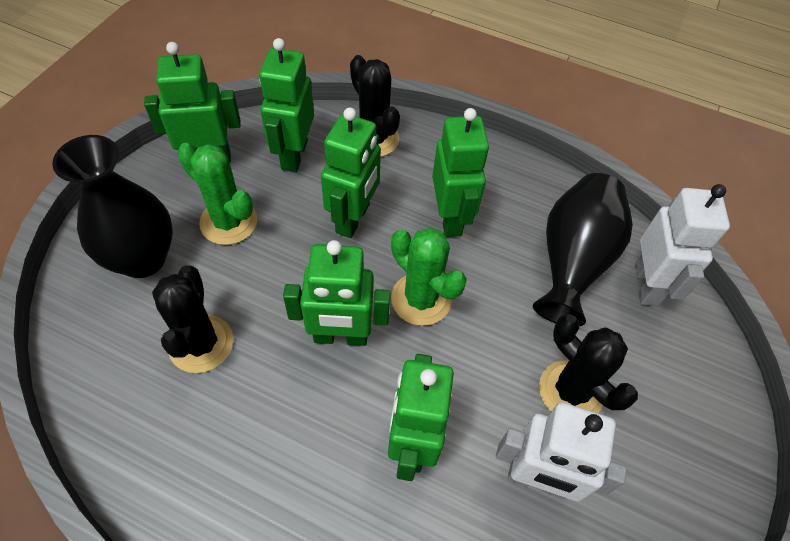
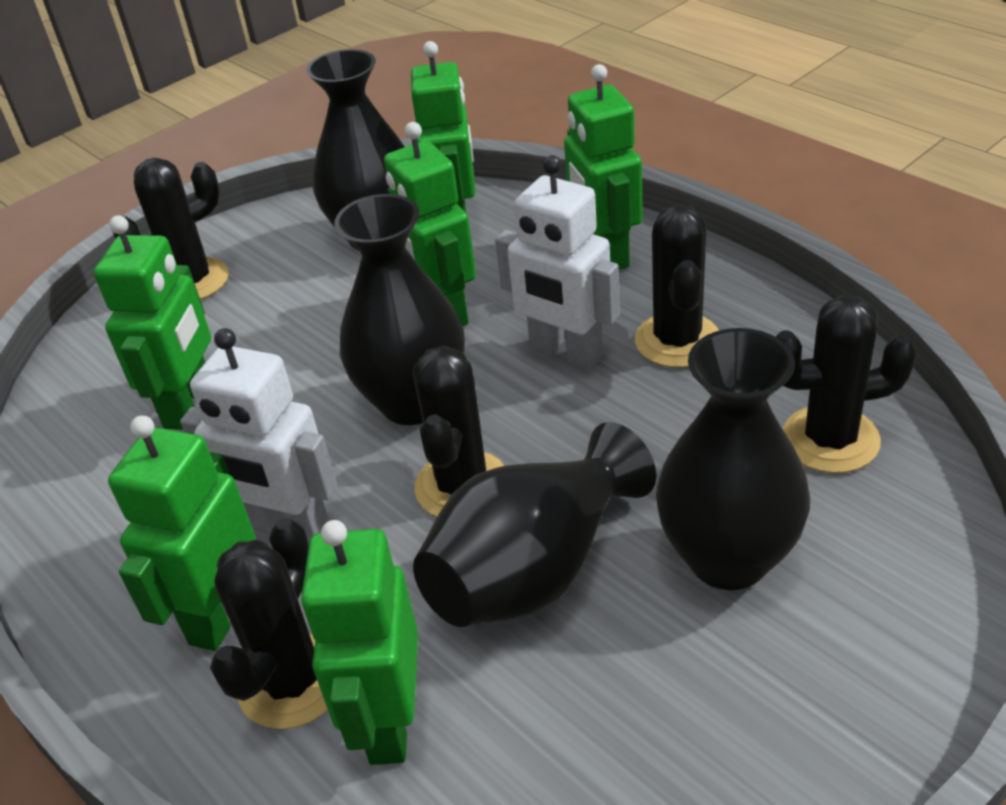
black cactus: [152,265,233,373] [350,55,400,157] [539,314,638,413] = 3 -> [113,158,229,300] [210,518,328,729] [413,346,505,517] [635,204,719,367] [775,295,917,473] = 5
black vase: [52,135,173,278] [533,173,633,326] = 2 -> [306,49,405,250] [334,194,465,425] [413,422,656,627] [656,328,810,590] = 4
green cactus: [177,143,257,245] [391,228,467,326] = 2 -> none = 0

